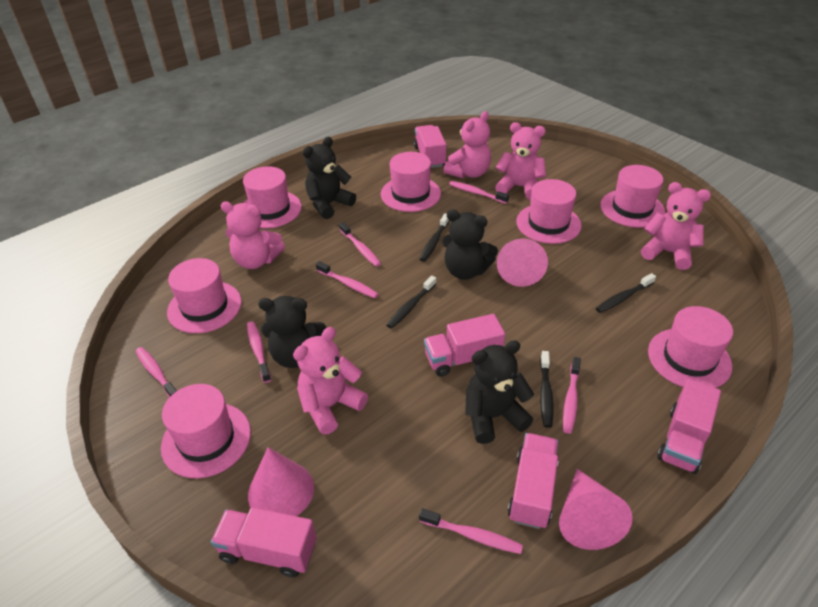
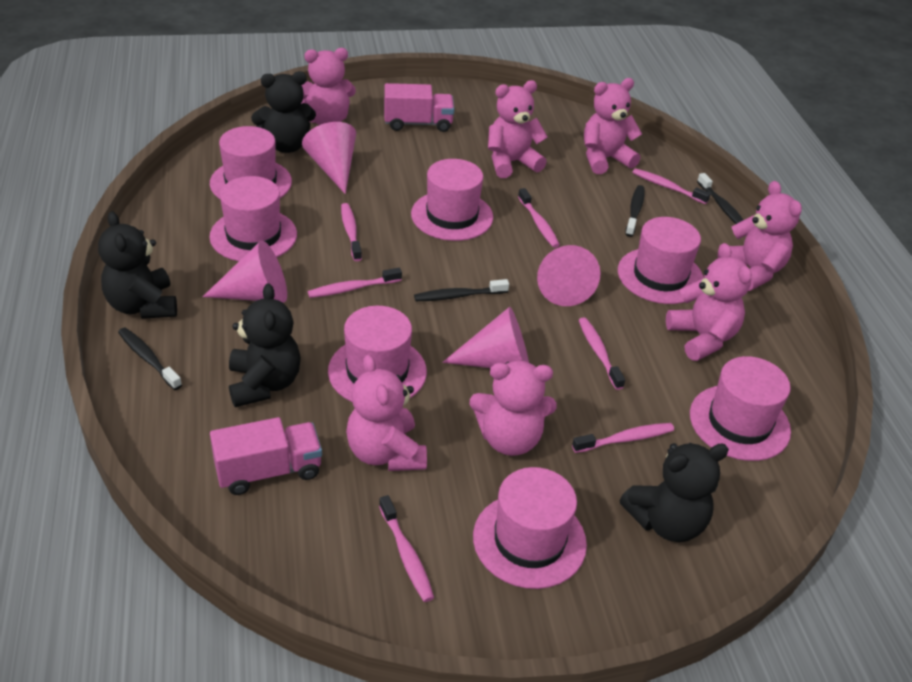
pink cone: [248,447,314,516] [497,238,548,287] [559,469,633,550] = 3 -> [203,240,287,303] [302,122,356,194] [442,307,529,368] [537,245,600,306] = 4
pink teddy bear: [221,201,285,269] [293,327,368,435] [444,111,491,178] [495,122,546,200] [641,182,711,270] = 5 -> [301,48,356,125] [346,354,427,471] [469,361,557,456] [488,80,548,178] [584,78,642,174] [666,243,752,361] [718,181,802,291] = 7
pink truck: [211,507,317,578] [414,125,446,168] [424,314,505,377] [508,433,559,529] [657,379,721,474] = 5 -> [210,417,322,495] [384,83,454,132] = 2

